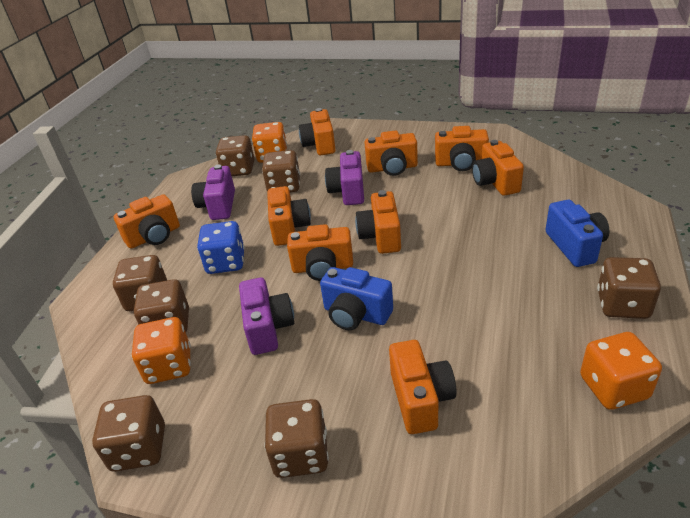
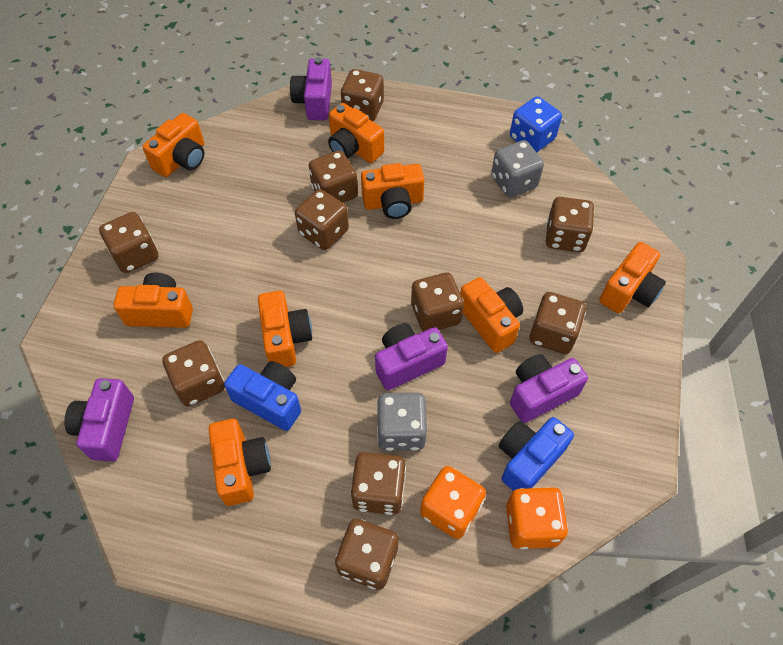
brown dice: [92,395,165,472] [113,255,167,311] [134,279,189,332] [216,135,254,176] [262,150,300,193] [264,399,329,478] [597,257,661,319] = 7 -> [99,212,159,273] [162,340,225,407] [295,189,349,250] [309,150,358,203] [335,519,398,590] [341,69,384,121] [350,452,406,515] [411,272,464,332] [529,292,586,354] [546,197,594,252] = 10
grey dice: none = 0 -> [377,393,427,451] [491,140,544,198] = 2
orange camera: [114,194,180,249] [267,186,311,246] [287,224,353,281] [299,108,336,155] [355,190,401,254] [364,130,418,176] [389,340,457,434] [435,126,489,171] [472,140,524,196] = 9 -> [114,273,193,328] [142,113,204,177] [208,419,271,506] [258,291,312,367] [328,103,384,163] [361,163,424,219] [460,277,523,353] [599,242,666,314] = 8
orange dice: [132,317,191,384] [252,122,287,163] [580,332,662,410] = 3 -> [420,466,486,539] [506,487,568,549] = 2
purple camera: [191,164,235,220] [239,277,294,355] [325,150,364,205] = 3 -> [64,378,134,461] [290,57,332,120] [375,324,448,390] [510,354,588,423] = 4

